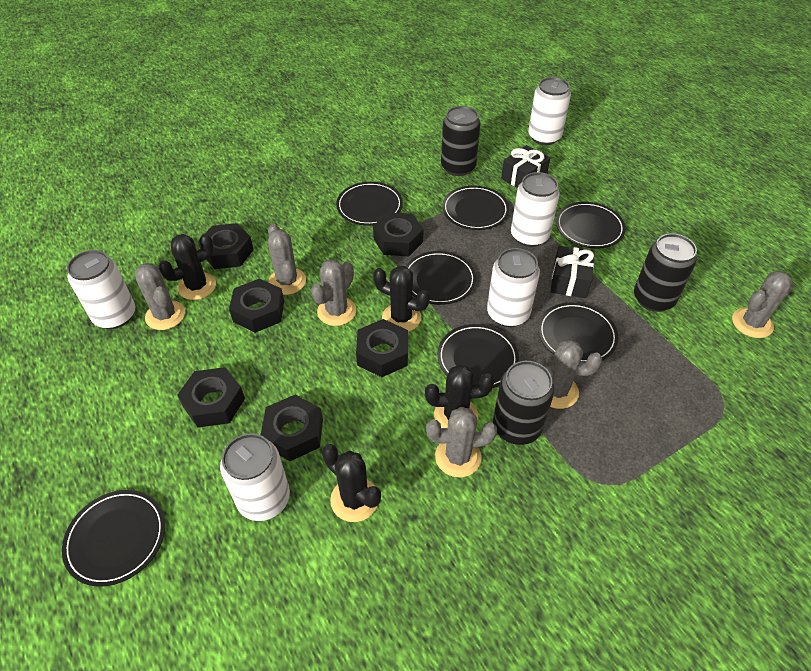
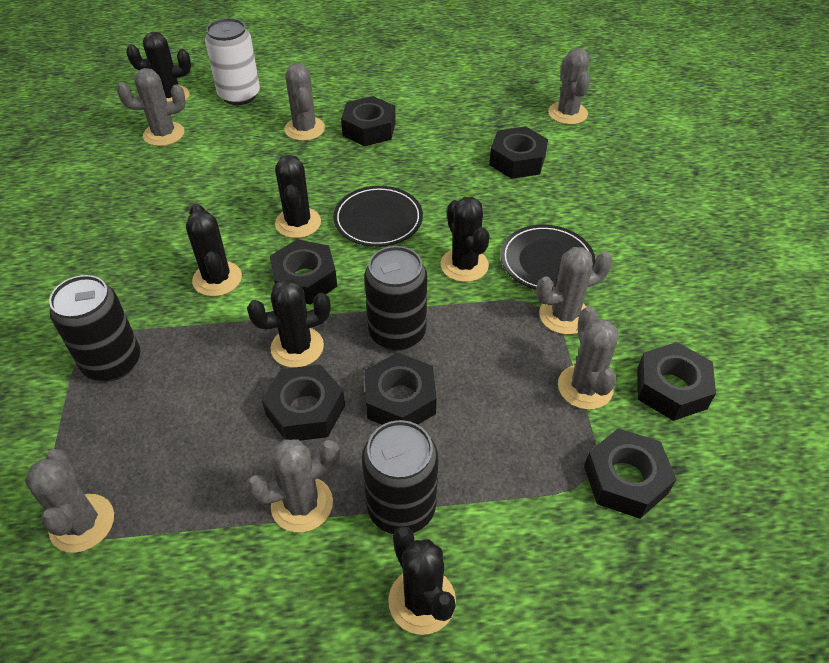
black cactus: [158,234,216,300] [322,444,381,522] [373,266,430,332] [425,364,494,428] = 4 -> [126,32,191,102] [186,204,242,296] [247,279,331,368] [275,155,321,238] [388,527,456,635] [441,197,489,282] = 6
black gift: [501,145,550,188] [551,246,594,298] = 2 -> none = 0
black nut: [177,367,245,428] [198,223,254,269] [229,279,284,333] [261,395,323,461] [356,319,408,377] [373,212,424,256] = 6 -> [262,364,345,441] [270,239,337,305] [341,96,396,146] [364,352,437,425] [489,126,548,179] [584,428,676,519] [637,342,716,421] = 7
black plate: [62,490,165,587] [336,182,403,226] [406,251,476,305] [437,324,519,388] [442,186,509,230] [538,302,618,362] [556,202,626,248] = 7 -> [333,186,423,247] [501,225,596,290] = 2
grey cactus: [135,263,185,330] [268,224,306,295] [311,259,356,326] [426,407,497,477] [532,339,602,409] [732,271,794,338] = 6 -> [25,449,114,553] [117,68,186,146] [246,439,340,532] [285,63,325,141] [536,247,613,335] [548,48,590,125] [558,306,618,410] = 7
white can: [67,250,135,329] [220,434,290,521] [487,248,540,327] [511,172,560,247] [528,77,571,145] = 5 -> [205,18,260,105] = 1

